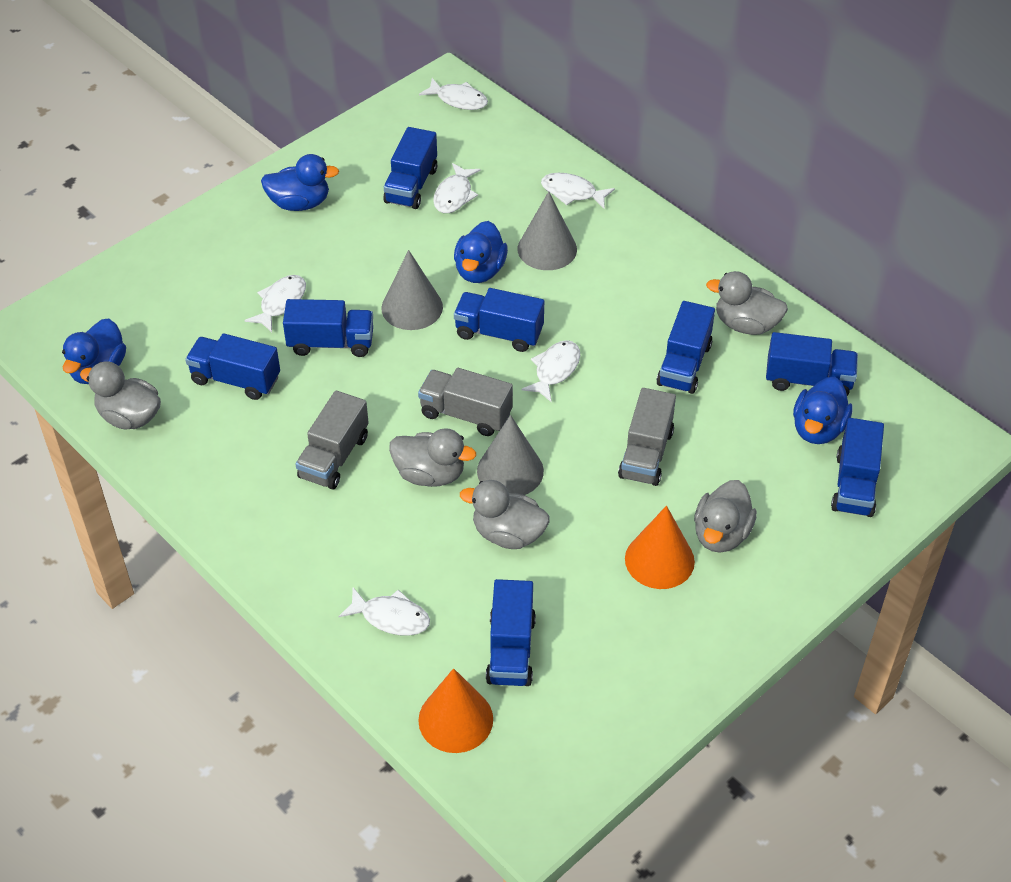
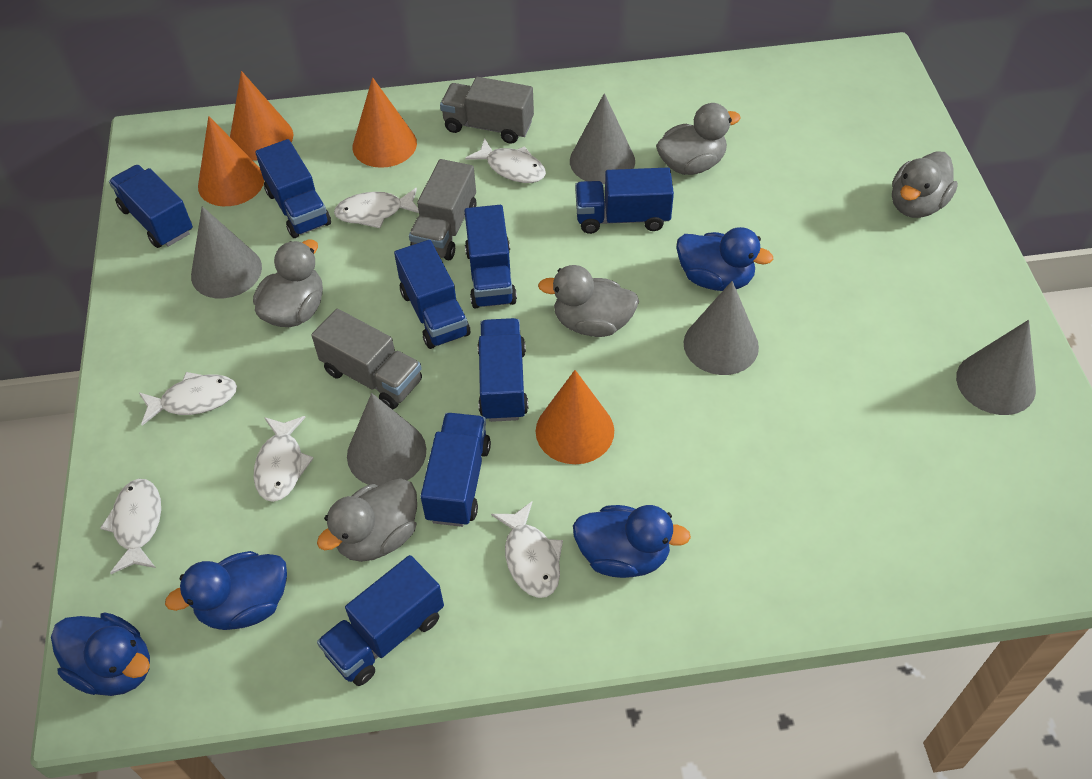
grey cone: [381,250,443,330] [477,415,544,495] [518,191,577,270] = 3 -> [191,206,262,298] [347,393,426,486] [570,93,635,184] [684,281,759,375] [956,320,1036,415] = 5
orange cone: [418,668,493,753] [625,506,695,589] = 2 -> [198,116,264,206] [230,71,293,161] [353,77,417,168] [536,370,614,464] = 4

